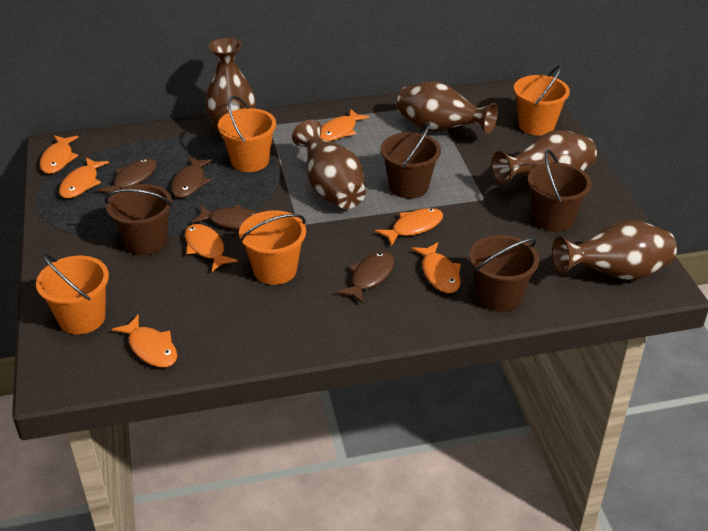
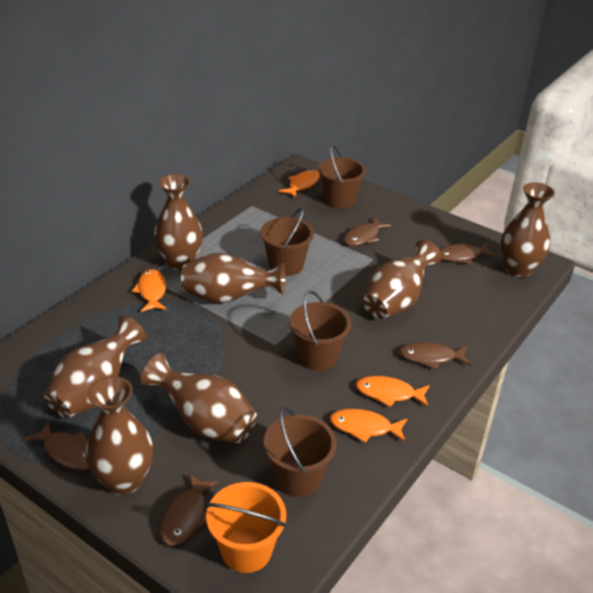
brown fish: [97,158,157,193] [171,157,213,198] [192,205,258,229] [337,252,394,304] = 4 -> [25,420,89,470] [160,473,218,546] [343,217,391,246] [399,342,471,370] [439,242,496,264] = 5
brown vase: [205,38,256,139] [292,120,366,209] [397,81,498,134] [491,130,597,185] [552,220,677,280] = 5 -> [44,316,147,418] [85,376,153,495] [141,353,257,443] [154,174,203,270] [181,253,286,304] [363,240,441,319] [500,182,555,277] = 7
orange bucket: [36,253,109,334] [218,96,276,172] [239,210,306,285] [514,65,570,136] = 4 -> [206,482,286,573] = 1
orange fish: [40,135,79,174] [59,157,109,198] [112,314,177,367] [185,224,238,272] [320,109,370,141] [375,208,443,246] [411,242,461,293] = 7 -> [132,269,167,312] [279,170,320,198] [330,409,407,443] [356,376,430,407] = 4

